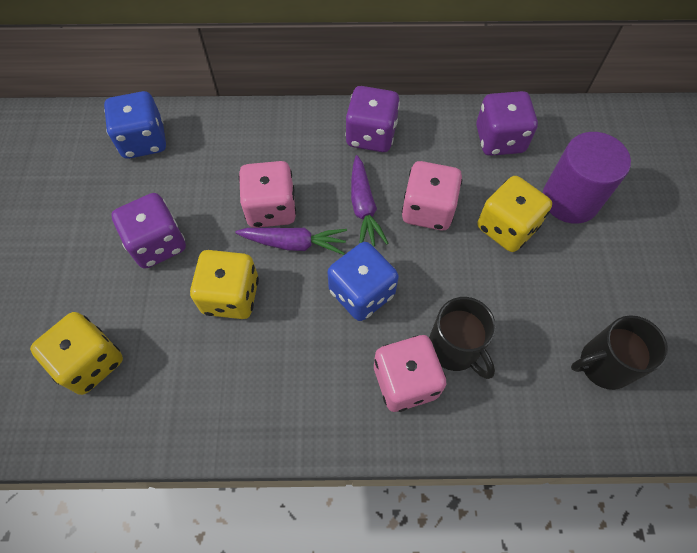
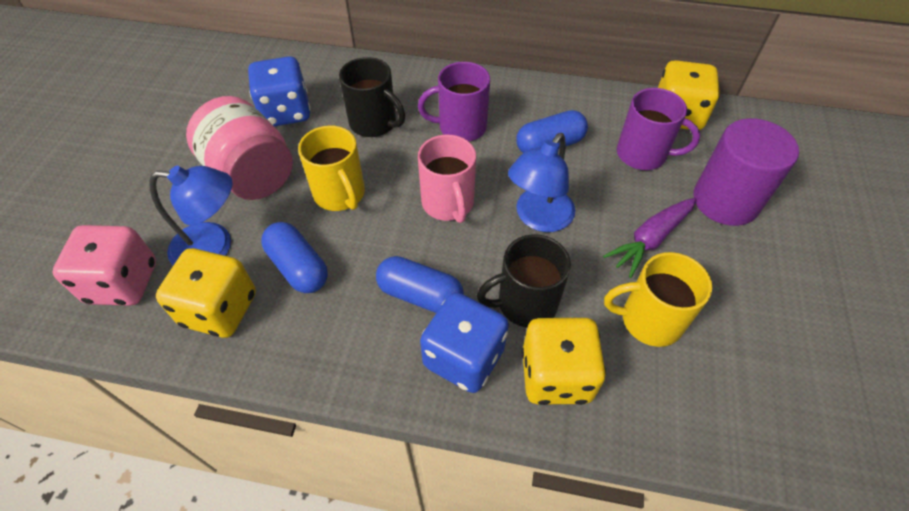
blue capsule: none = 0 -> [261,222,328,293] [376,256,464,313] [516,110,588,153] = 3
blue lamp: none = 0 -> [149,166,232,266] [508,133,575,232] = 2
pink dice: [239,161,296,228] [374,335,446,412] [402,161,462,230] = 3 -> [52,225,156,306] = 1
pink jar: none = 0 -> [186,96,293,200] = 1
pink mug: none = 0 -> [418,135,476,223] = 1
purple carrot: [235,228,347,255] [351,155,388,246] = 2 -> [603,198,696,278] = 1
purple dice: [111,193,186,269] [345,86,400,152] [476,91,538,156] = 3 -> none = 0
purple mug: none = 0 -> [418,62,490,141] [617,88,700,170] = 2
yellow mug: none = 0 -> [298,126,365,211] [604,252,712,347] = 2

